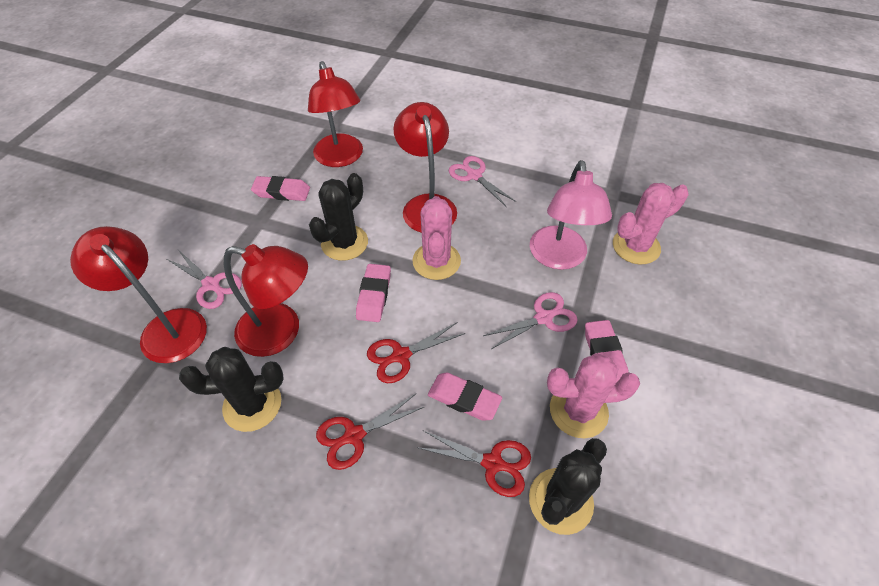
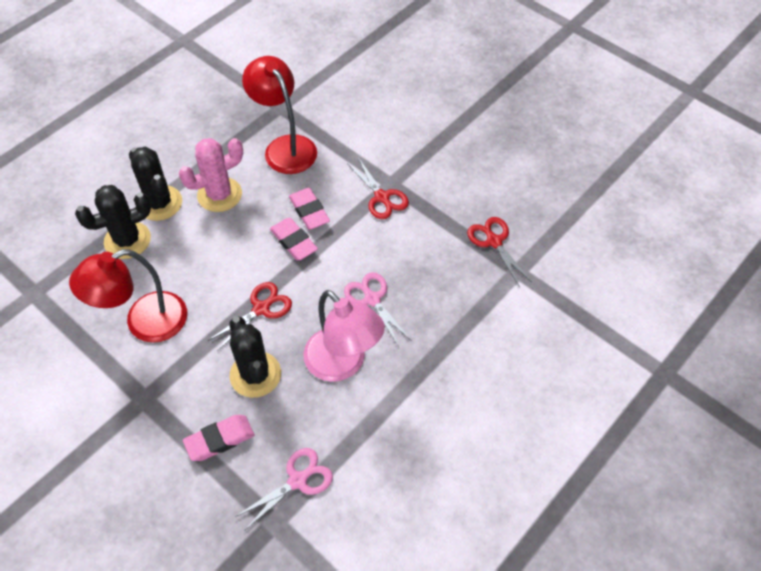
pink cactus: [412,196,461,280] [547,353,640,438] [613,183,689,264] = 3 -> [179,138,243,212] = 1
pink eraser: [251,176,310,201] [356,264,391,322] [428,373,502,421] [585,320,629,382] = 4 -> [183,415,254,461] [270,218,318,260] [289,188,330,230] = 3
pink scissors: [167,251,242,309] [449,156,516,207] [483,292,577,349] = 3 -> [235,448,333,531] [344,272,412,347] = 2
red lamp: [70,226,207,363] [224,244,308,357] [308,61,363,167] [394,102,457,233] = 4 -> [69,249,187,343] [242,56,317,174] = 2

